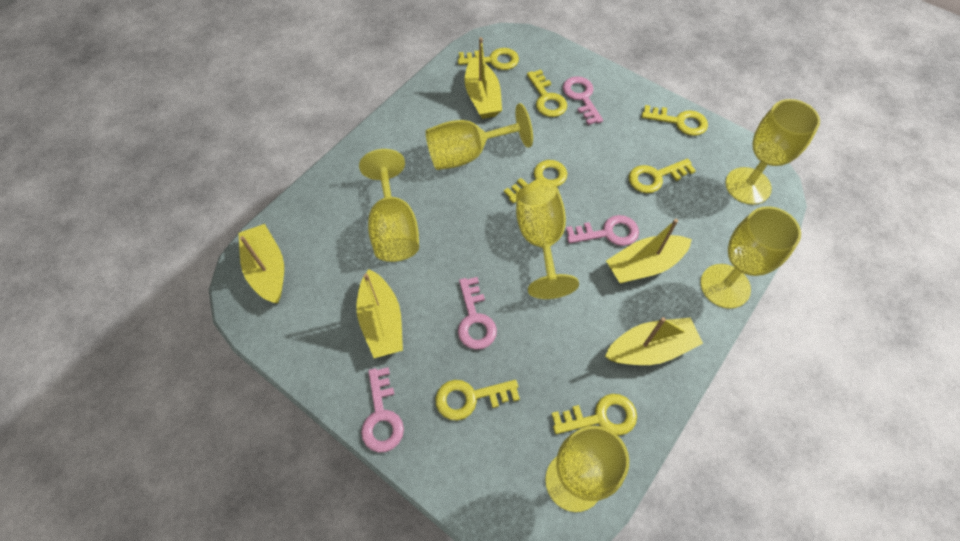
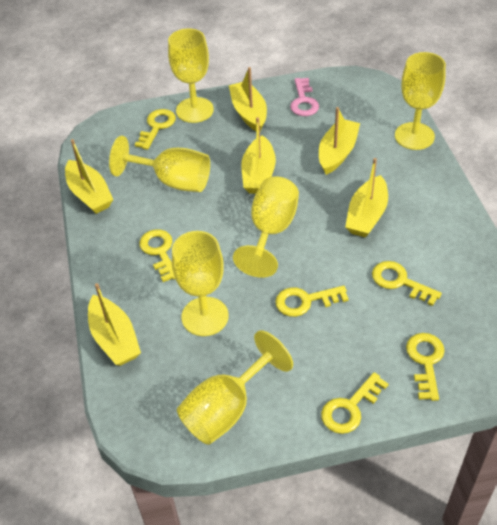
pink key: [361,368,404,453] [458,277,497,350] [563,76,603,125] [566,215,639,246] = 4 -> [290,78,319,116] = 1
yellow boat: [239,224,284,303] [356,269,403,358] [465,37,502,119] [605,317,703,365] [606,219,692,283] = 5 -> [65,139,113,214] [88,283,141,366] [229,67,267,131] [241,117,276,194] [319,107,360,175] [345,158,388,237] = 6
yellow key: [435,380,520,421] [458,48,519,70] [504,160,567,203] [527,69,567,117] [551,394,637,436] [629,159,696,193] [642,105,708,136] = 7 -> [135,109,176,150] [139,229,175,282] [275,286,349,317] [321,372,389,434] [372,261,442,306] [406,333,445,401] = 6

